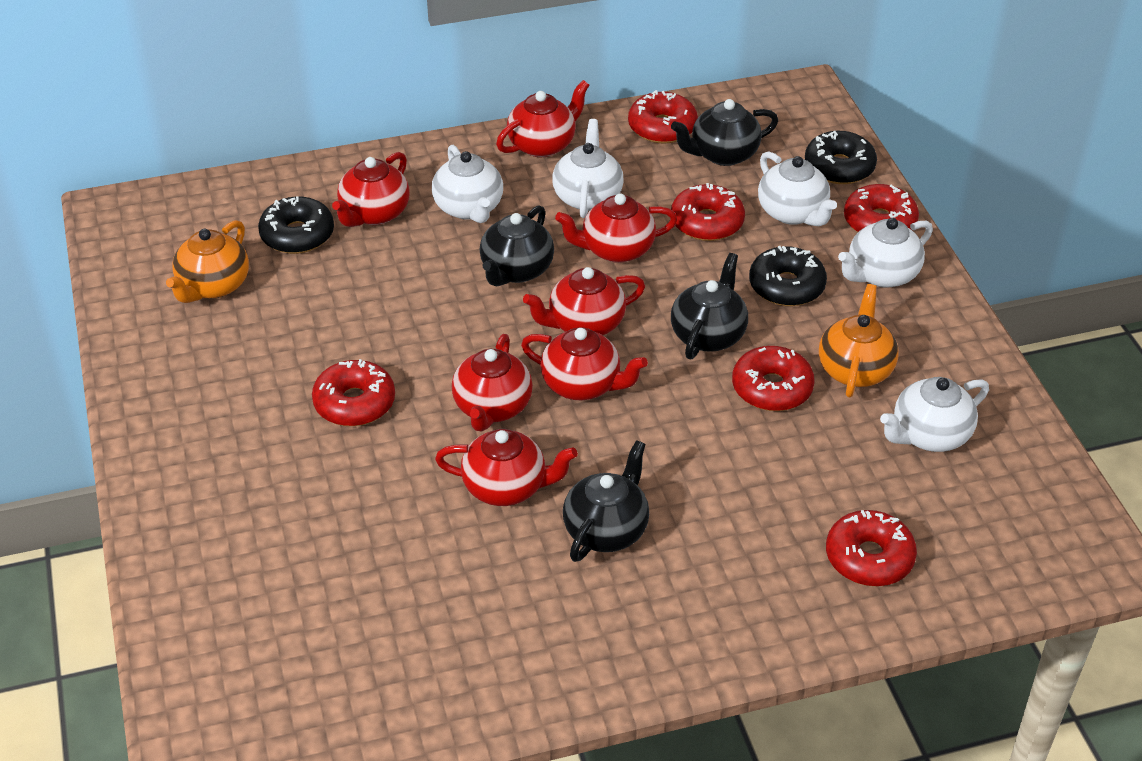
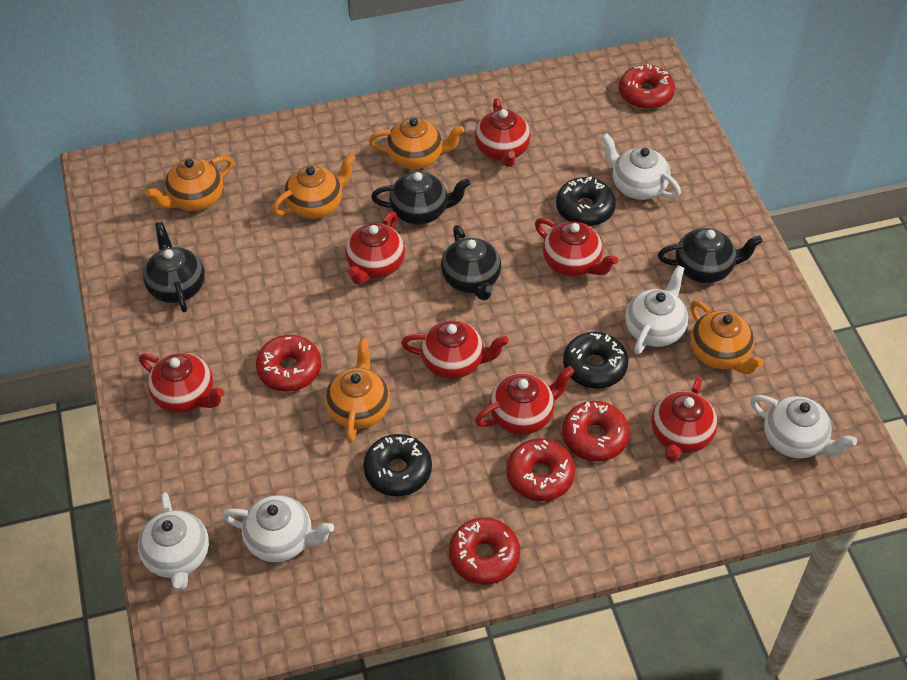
orange teapot: [166,220,249,303] [819,284,899,397] = 2 -> [146,156,233,211] [272,153,356,219] [325,339,390,443] [369,117,465,169] [690,300,764,374] = 5
red donut: [312,359,395,426] [628,90,698,144] [671,183,745,241] [732,346,815,411] [826,510,917,586] [844,184,919,232] = 6 -> [256,335,321,392] [449,517,520,585] [506,439,575,501] [562,401,630,461] [619,64,675,109] = 5

